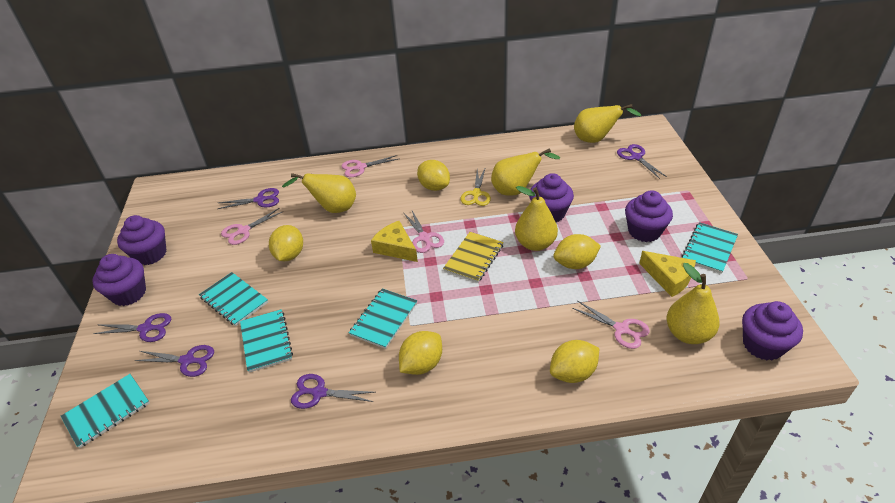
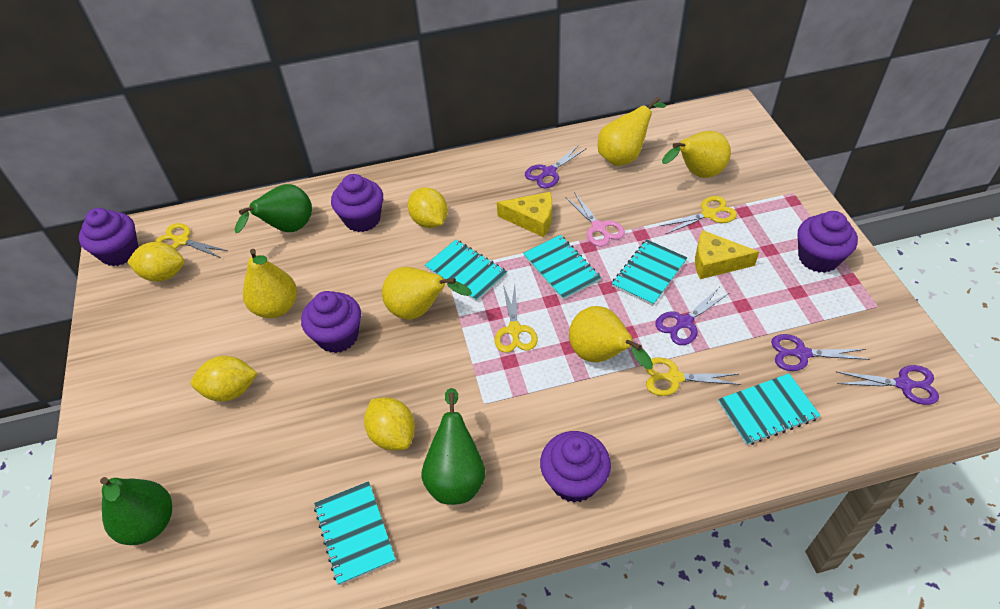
green pear: none = 0 -> [100,477,172,545] [234,184,312,233] [422,388,485,505] = 3
pink scissors: [221,208,284,245] [341,155,398,177] [404,211,444,253] [572,301,650,349] = 4 -> [565,192,625,247] = 1
purple scissors: [93,313,171,342] [134,345,214,377] [218,188,279,209] [291,374,375,409] [617,144,667,179] = 5 -> [525,145,587,188] [655,288,729,345] [771,334,869,371] [836,365,939,405] = 4
yellow lemon: [269,225,303,261] [399,331,442,375] [417,160,450,191] [550,340,599,383] [553,234,601,269] = 5 -> [127,242,184,282] [191,356,258,401] [364,397,415,451] [408,187,448,228] = 4
yellow notebook: [443,232,504,283] = 1 -> none = 0
yellow scissors: [460,169,491,206] = 1 -> [155,223,228,258] [495,285,538,353] [645,357,741,396] [660,196,737,234] = 4

